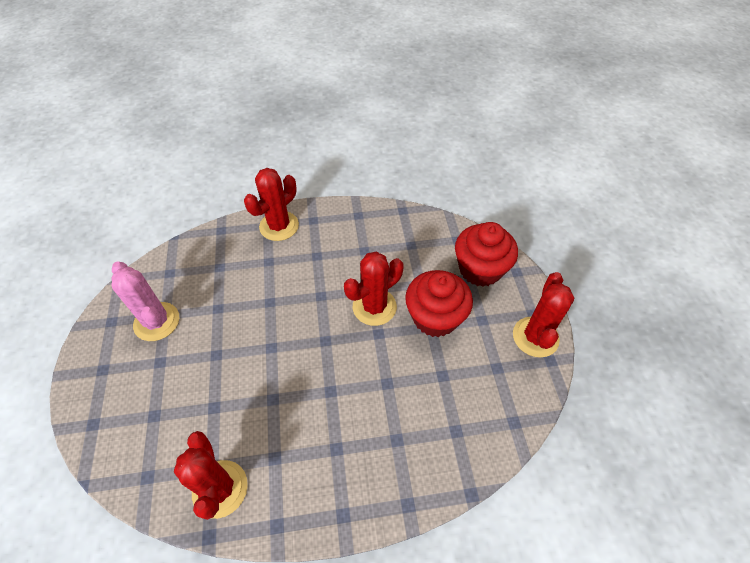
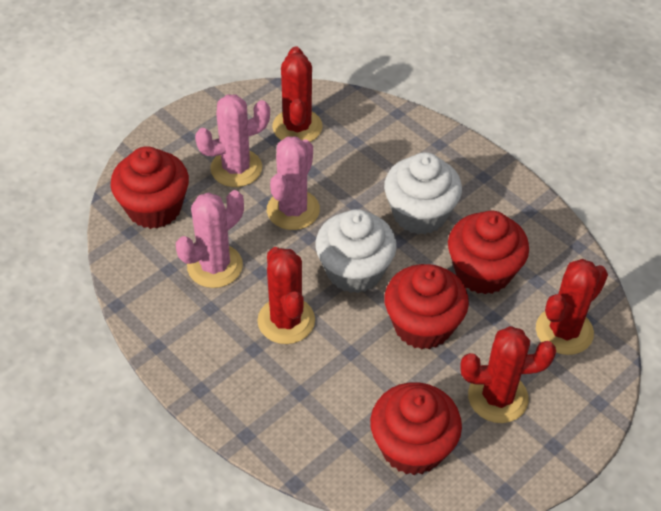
pink cactus: [112,262,179,341] = 1 -> [176,190,244,288] [195,94,270,187] [267,136,320,230] = 3
red cupcake: [405,270,473,337] [455,222,518,286] = 2 -> [111,146,189,229] [370,382,462,475] [384,264,469,349] [448,211,529,294] = 4
white cupcake: none = 0 -> [315,209,397,293] [384,152,462,235] = 2

